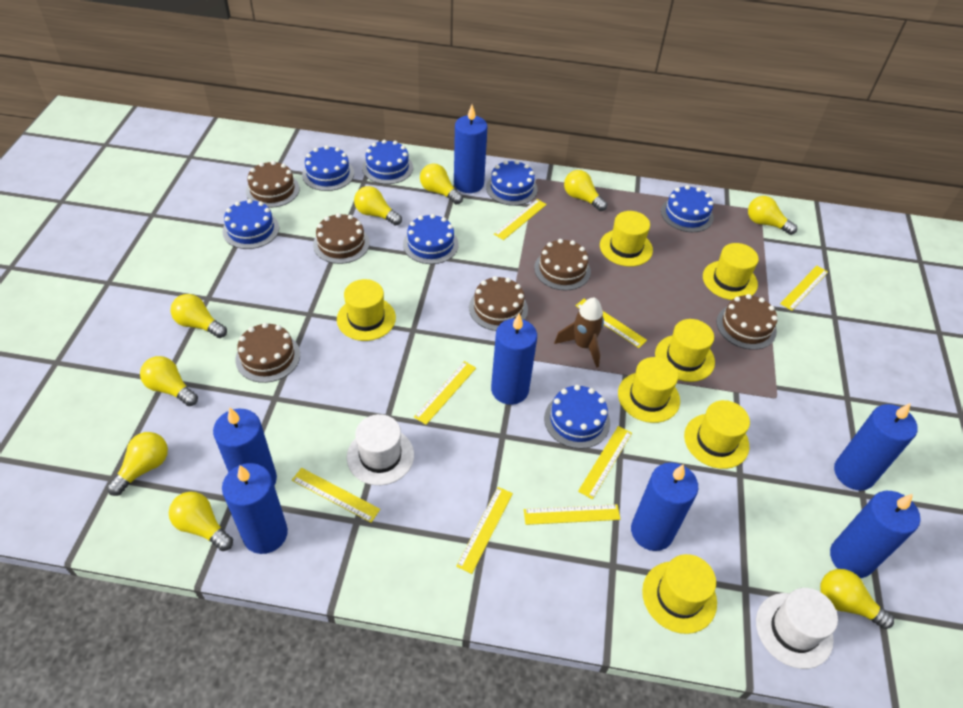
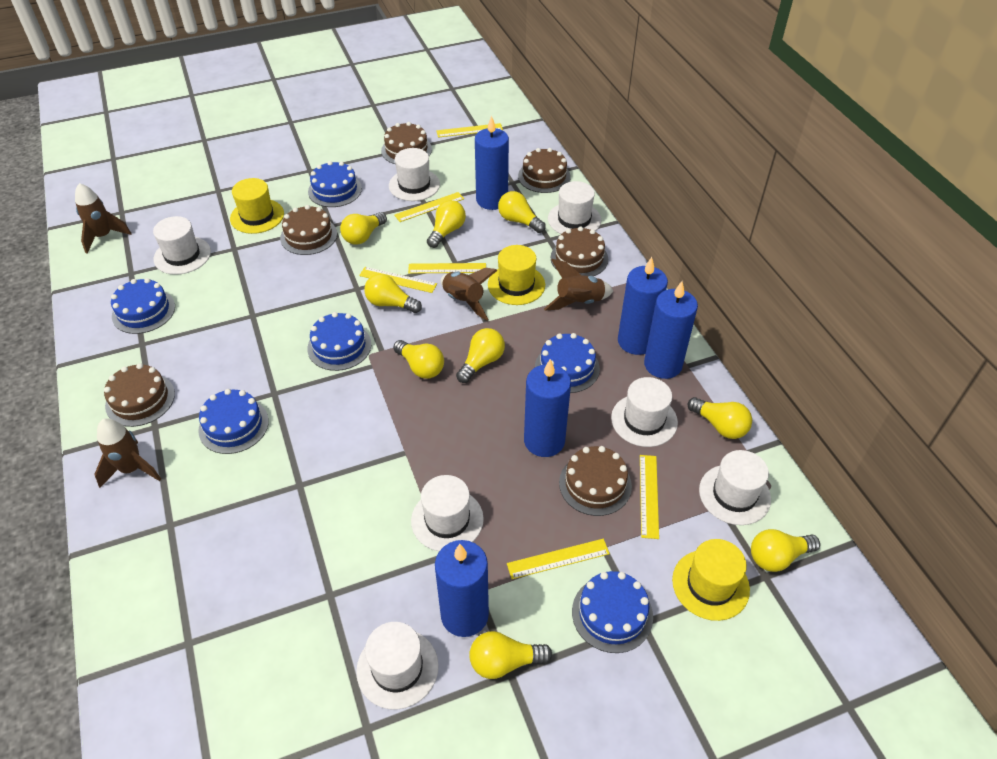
blue cake: [222,199,279,249] [302,145,354,191] [362,140,413,184] [403,214,459,264] [486,160,538,206] [544,385,610,449] [661,185,714,232] = 7 -> [111,278,175,334] [198,389,269,454] [307,312,371,371] [308,161,362,207] [535,333,600,393] [572,571,653,653] = 6
blue candle: [213,408,277,485] [222,463,288,554] [454,105,488,193] [491,313,537,405] [631,462,698,551] [830,491,921,578] [834,403,918,491] = 7 -> [435,540,489,637] [475,115,509,210] [524,359,571,457] [618,257,668,355] [644,281,698,379] = 5
brown rocket: [554,298,604,368] = 1 -> [75,183,132,254] [94,418,161,488] [441,268,498,321] [544,259,613,311] = 4
white hat: [347,414,414,485] [756,588,838,669] = 2 -> [153,216,211,275] [356,622,439,710] [389,148,440,201] [411,475,484,551] [548,181,601,234] [611,377,678,447] [699,450,771,525] = 7
yellow hat: [337,279,396,341] [600,211,653,267] [618,357,680,423] [642,554,717,634] [655,319,715,382] [684,400,750,469] [703,243,759,300] = 7 -> [230,178,284,234] [488,245,545,305] [672,539,750,621] = 3
yellow ruler: [292,468,380,522] [414,361,476,425] [456,487,513,574] [494,199,547,240] [524,504,620,525] [576,299,647,348] [578,426,632,499] [780,266,828,311] = 8 -> [359,267,437,293] [395,192,464,222] [408,263,486,274] [436,123,503,138] [507,539,610,579] [640,455,659,539] = 6

